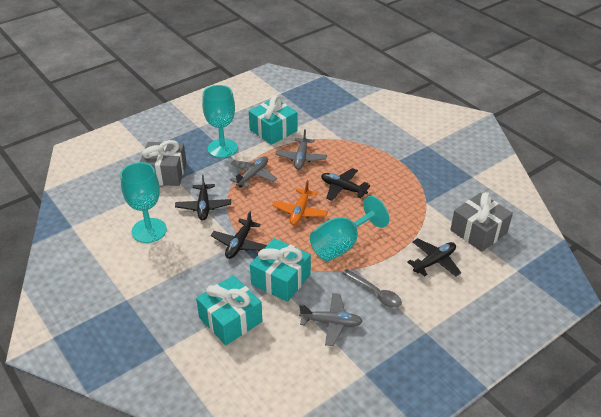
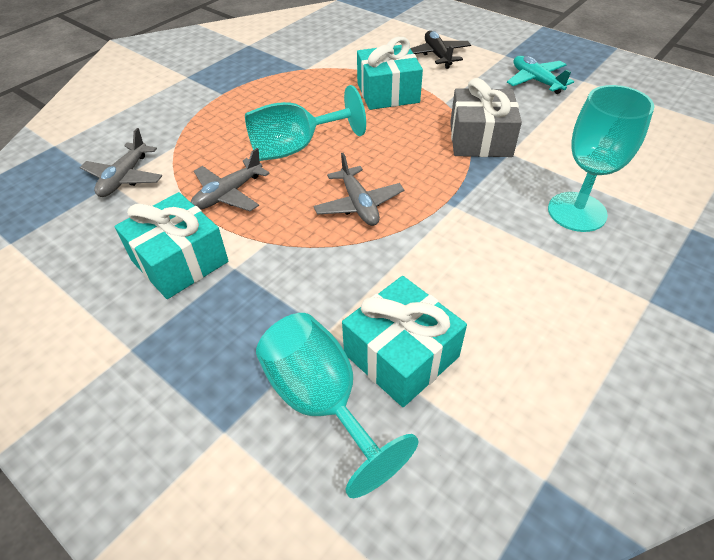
black plane: [175,175,231,220] [211,211,267,259] [321,168,370,201] [407,238,461,277] = 4 -> [410,31,471,69] = 1
grey gift: [140,140,187,186] [450,192,513,252] = 2 -> [450,78,522,157] = 1
grey spoon: [342,269,402,308] = 1 -> none = 0
orange plane: [272,180,328,225] = 1 -> none = 0
turquoise plane: none = 0 -> [507,56,574,94] = 1

